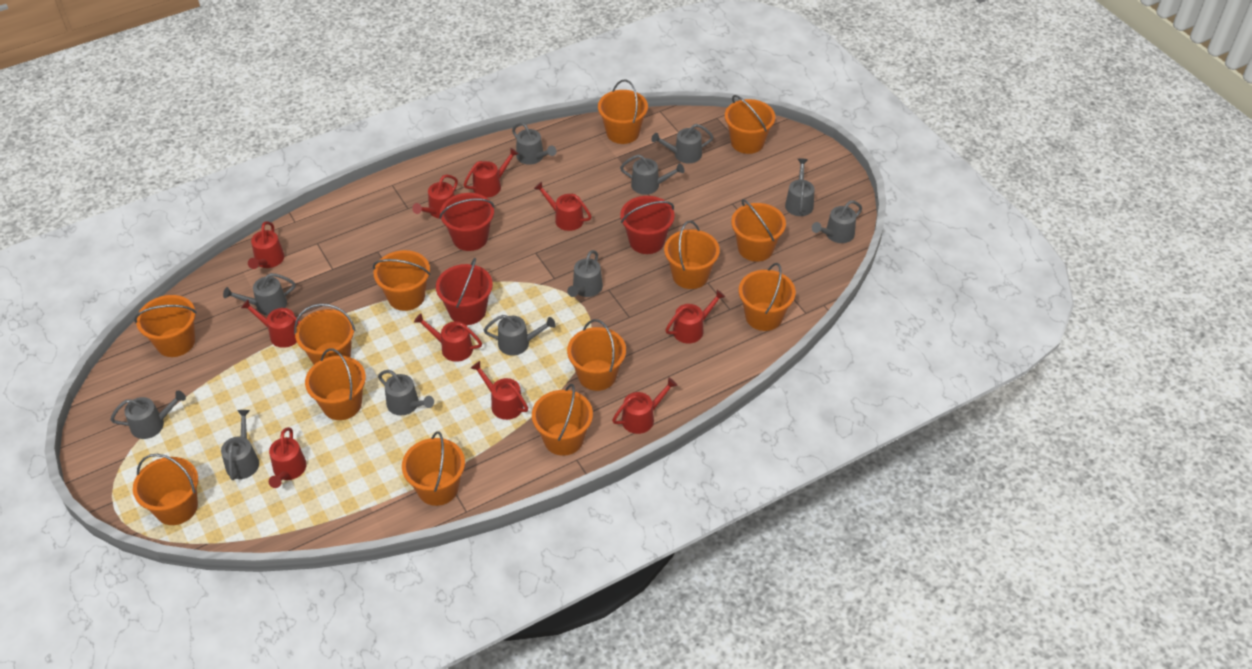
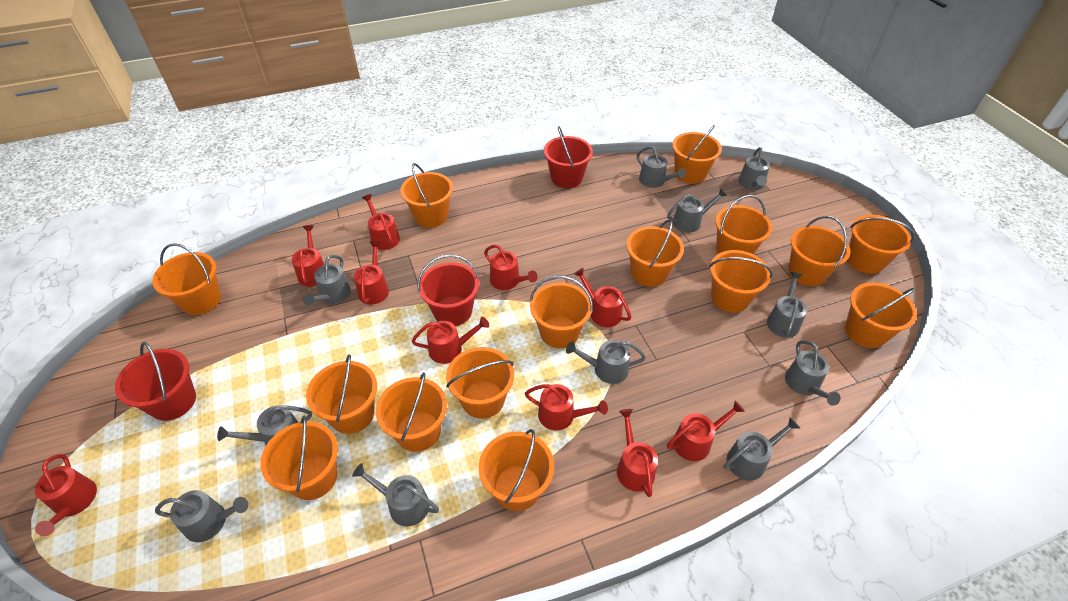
orange bucket: [133,454,198,525] [134,295,197,357] [294,303,355,365] [305,348,366,420] [373,250,430,311] [402,431,465,506] [532,384,593,456] [567,319,626,391] [598,79,648,144] [664,221,720,289] [725,95,775,154] [731,199,786,262] [739,263,796,331] = 13 -> [152,243,221,315] [260,416,338,500] [306,354,377,434] [376,372,447,452] [400,163,453,228] [446,347,514,419] [479,429,554,511] [530,275,593,348] [626,219,684,287] [672,125,722,184] [709,250,773,313] [715,195,772,254] [788,216,851,286] [845,283,917,348] [847,215,914,274] = 15

